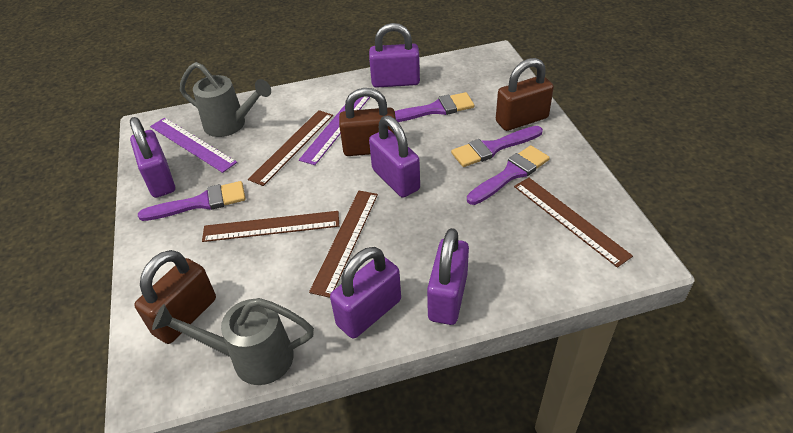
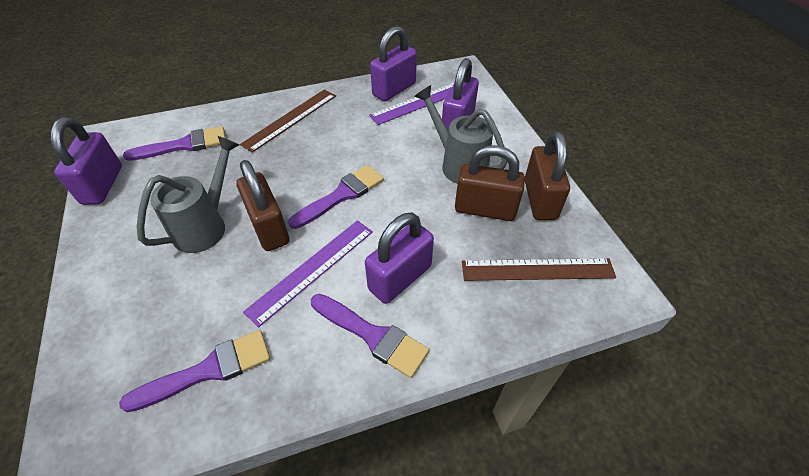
brown ruler: [202,211,339,242] [248,110,333,186] [309,191,378,298] [514,177,633,268] = 4 -> [240,89,336,153] [462,258,616,281] = 2
purple padlock: [130,117,175,198] [330,247,401,339] [369,23,420,88] [369,116,420,198] [427,228,469,325] = 5 -> [50,117,122,205] [365,212,434,304] [370,26,417,101] [442,58,479,130] = 4

